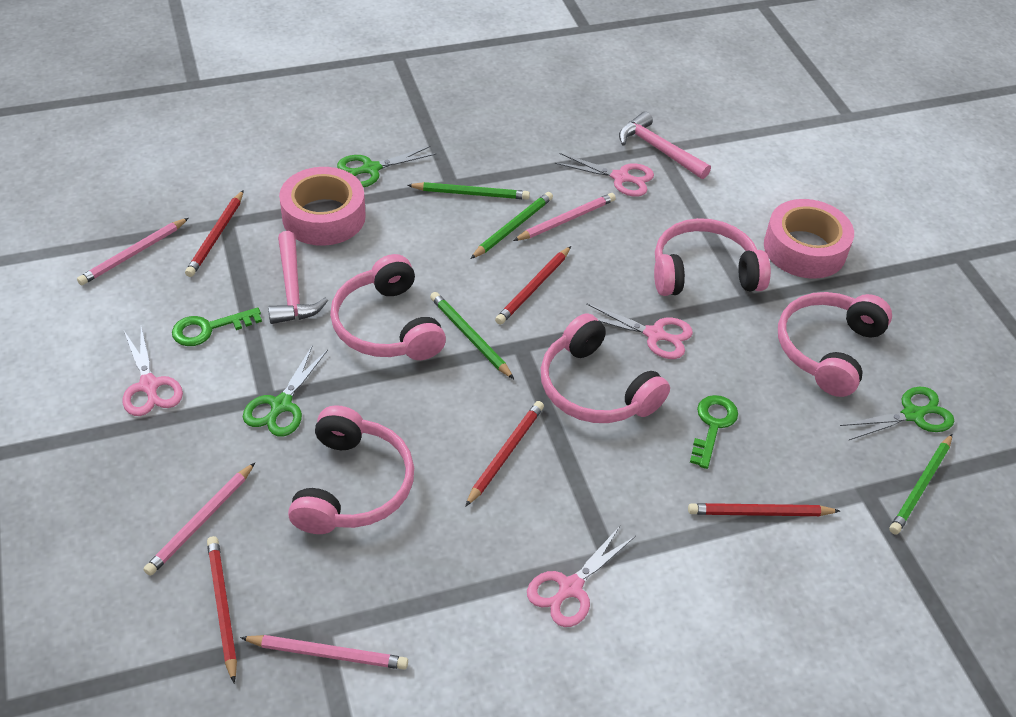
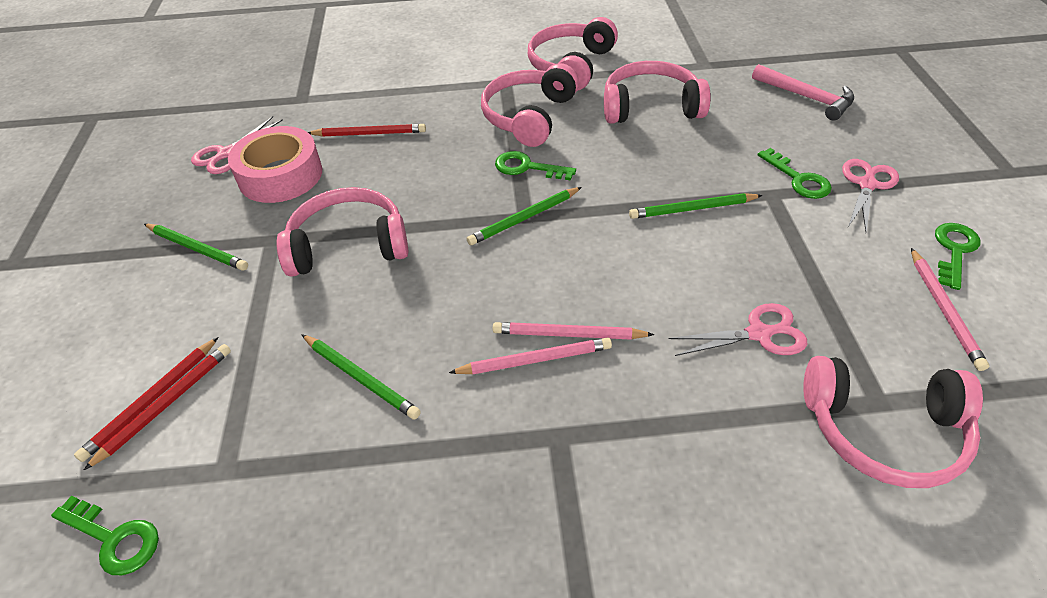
green key: [172,307,262,346] [690,395,738,469] = 2 -> [51,495,159,575] [495,151,576,181] [758,148,832,199] [935,223,980,290] = 4
green scissors: [243,346,328,437] [337,146,437,187] [840,387,954,441] = 3 -> none = 0
pink hammer: [268,231,328,324] [619,111,711,179] = 2 -> [752,64,854,120] = 1
pink pencil: [77,218,189,285] [143,463,255,576] [240,635,408,670] [513,193,616,241] = 4 -> [449,337,612,374] [493,322,654,340] [911,248,989,371] = 3
pink scissors: [123,327,183,416] [527,526,636,627] [555,153,654,197] [586,303,693,359] = 4 -> [191,116,283,174] [669,303,807,356] [842,159,899,232] = 3
pink tape: [279,167,366,246] [764,199,854,279] = 2 -> [228,126,322,203] = 1
red pencil: [185,190,244,277] [207,536,237,683] [465,401,544,507] [495,246,571,325] [688,503,840,516] = 5 -> [74,337,218,462] [84,344,231,470] [308,124,426,137] = 3

